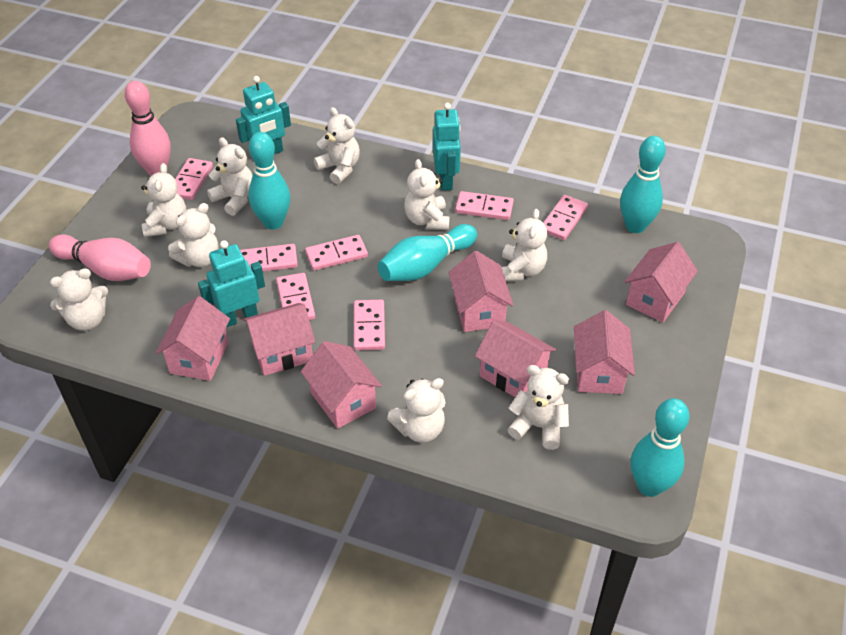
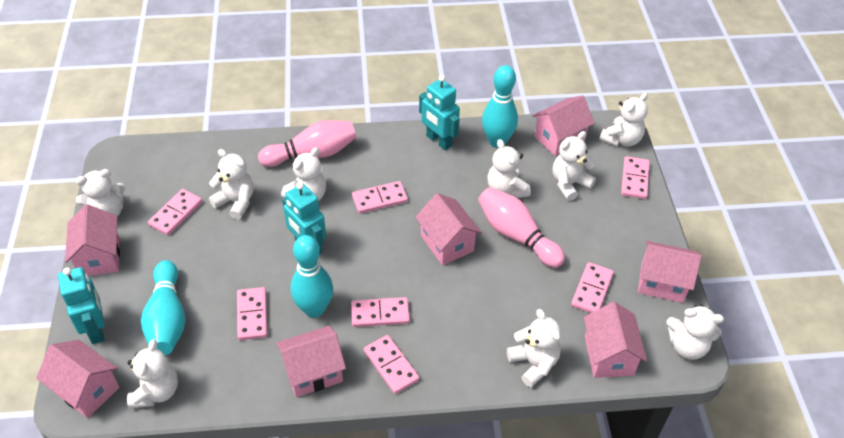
turquoise bowling pin: [248,132,290,230] [378,224,477,281] [620,136,666,233] [631,398,690,497] = 4 -> [141,260,185,355] [290,235,333,318] [482,65,518,148] = 3

